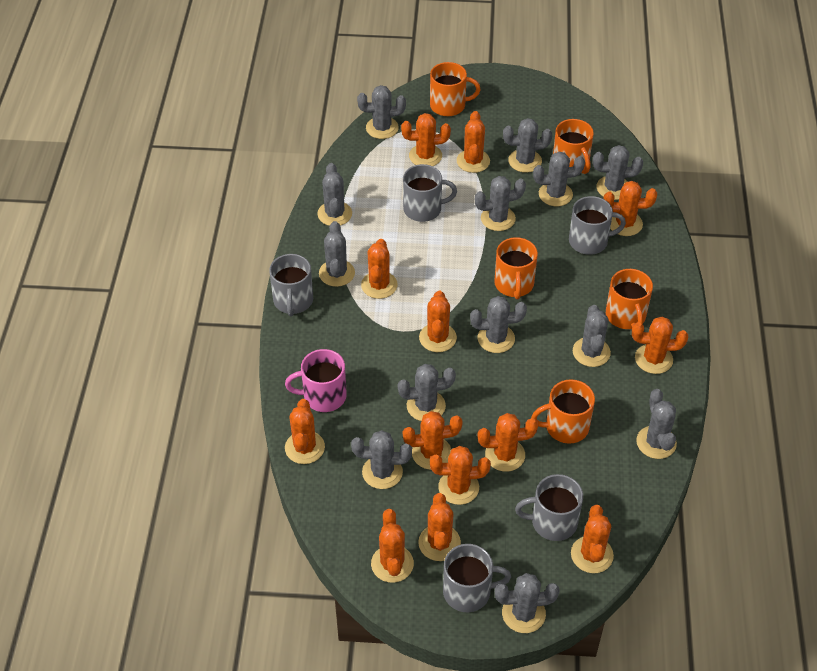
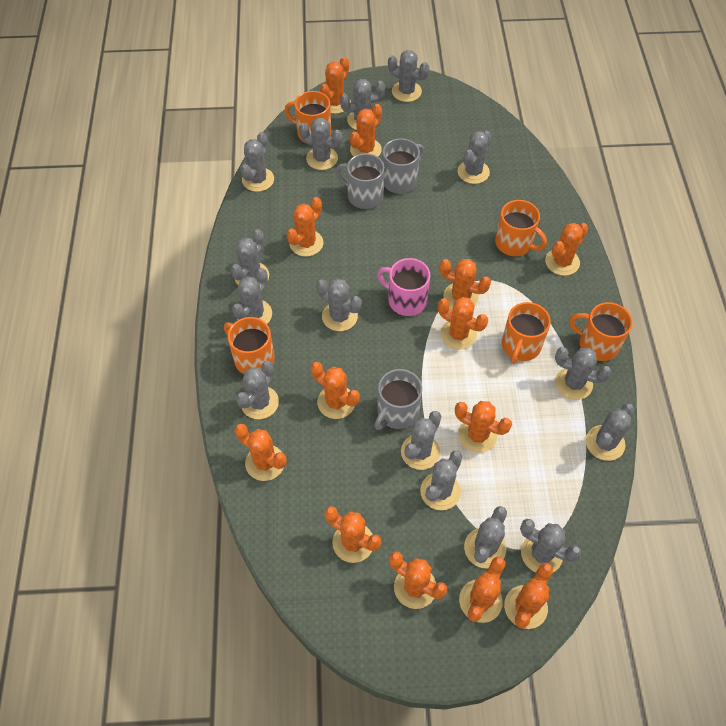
grey cactus: [317,163,352,226] [319,221,355,287] [351,430,412,489] [357,85,406,139] [398,364,456,421] [470,296,527,353] [475,176,526,231] [495,573,560,633] [503,118,552,173] [533,152,585,206] [573,305,611,367] [593,145,643,200] [636,389,677,459] = 13 -> [231,229,269,285] [232,268,272,324] [236,361,279,419] [241,132,274,192] [299,118,343,170] [317,279,362,331] [340,79,385,130] [388,50,429,102] [401,411,441,470] [420,451,462,510] [458,131,492,184] [464,506,507,569] [520,519,581,572] [555,347,611,400] [586,404,634,461] = 15
grey mug: [269,254,313,316] [403,164,457,222] [443,544,511,612] [515,474,583,541] [569,196,626,255] = 5 -> [335,153,385,209] [374,369,422,430] [382,138,424,194] = 3

